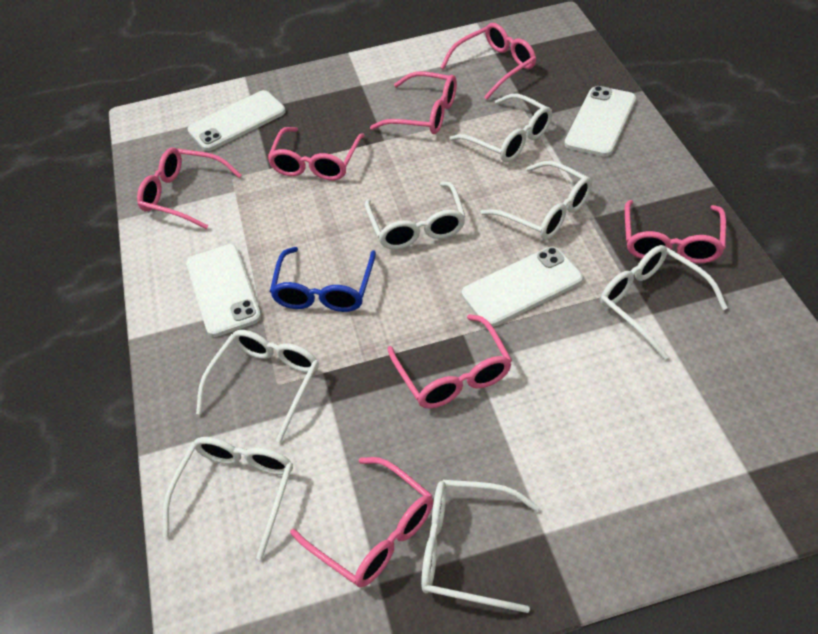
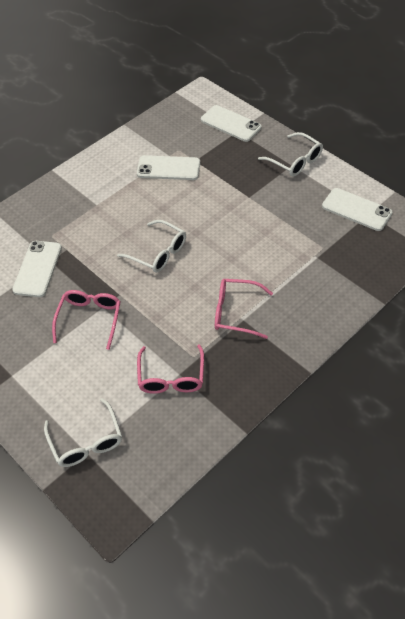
blue glasses: [270,247,376,312] = 1 -> none = 0
pink glasses: [137,148,242,229] [267,127,365,180] [290,457,433,587] [370,72,457,134] [387,314,512,409] [440,23,536,100] [625,200,726,263] = 7 -> [52,290,121,350] [137,344,204,394] [215,279,273,339] = 3
white glasses: [163,437,293,560] [196,330,319,443] [365,182,466,249] [421,480,539,613] [449,94,552,162] [481,161,592,240] [600,245,728,360] = 7 -> [44,398,122,467] [117,220,186,273] [258,132,323,177] = 3

